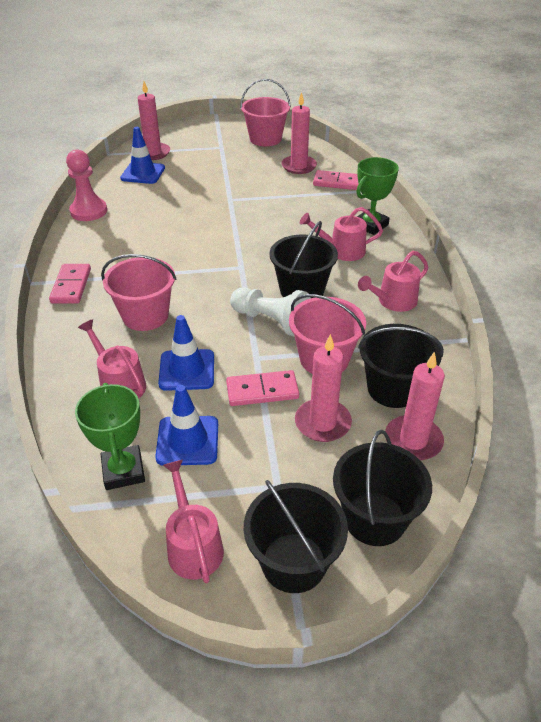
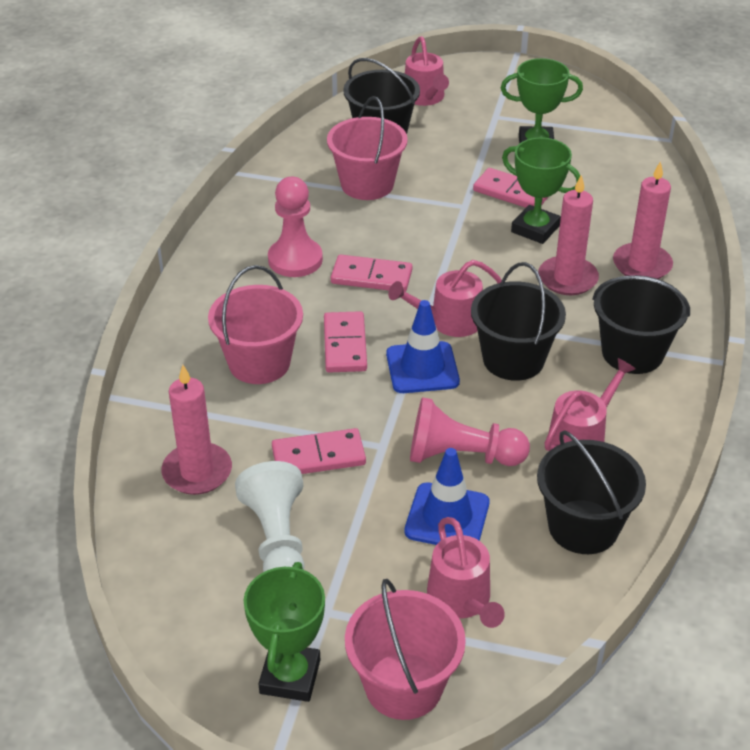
blue traffic cone: [120,127,165,184] [155,385,218,465] [158,315,214,391] = 3 -> [386,300,460,393] [404,448,489,545] = 2
green trophy: [75,383,145,490] [356,157,399,235] = 2 -> [244,562,325,702] [501,58,583,144] [502,138,580,244] = 3
pink candle: [137,81,170,160] [281,92,317,174] [295,334,352,442] [385,352,445,460] = 4 -> [161,365,232,495] [539,175,599,295] [613,161,673,279] = 3
pink domino: [49,264,91,303] [226,370,299,406] [313,170,359,190] = 3 -> [272,428,366,474] [324,311,367,372] [331,254,412,292] [473,168,548,208] = 4
pink pawn: [66,149,107,221] = 1 -> [268,177,323,277] [410,397,530,466] = 2

